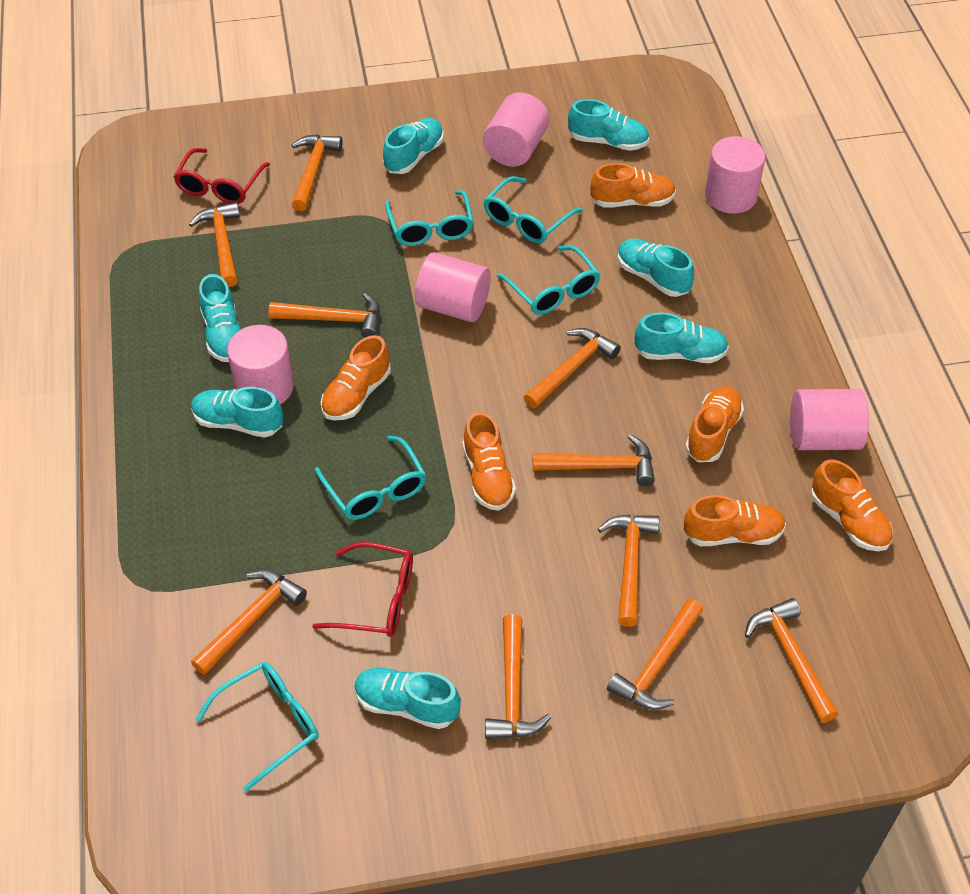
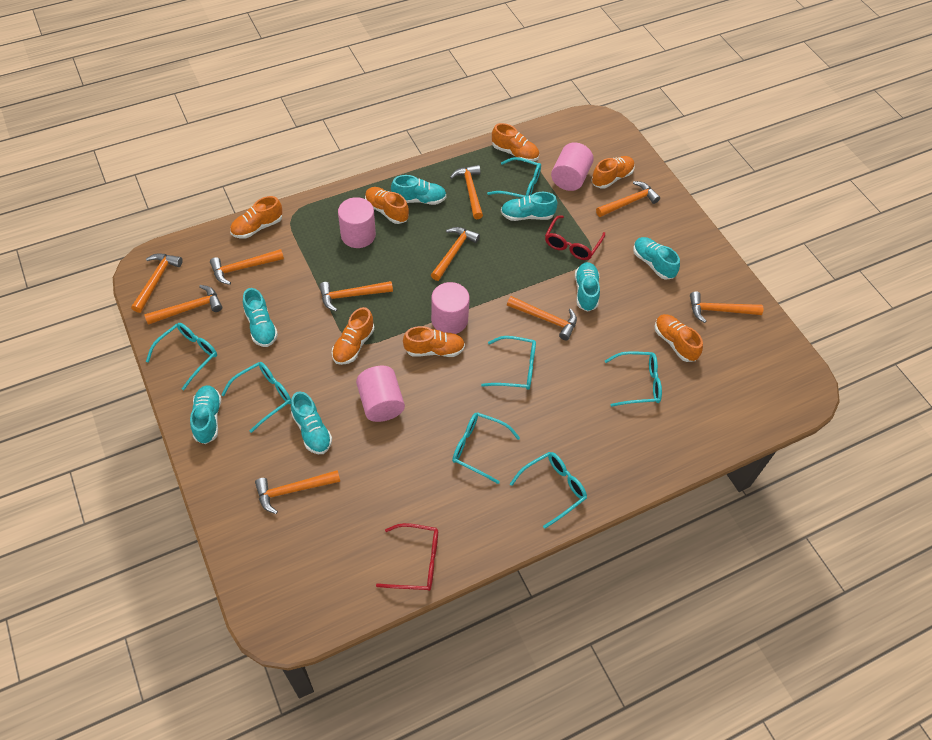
orange shoe: [321,335,391,420] [462,412,516,511] [591,163,676,208] [684,495,786,546] [685,386,744,462] [811,460,893,551] = 6 -> [230,196,282,239] [332,307,374,365] [365,187,409,224] [403,326,465,357] [492,123,539,162] [591,156,635,189] [655,314,703,362] = 7
pink cylinder: [227,325,294,404] [415,252,491,322] [483,92,550,167] [705,136,766,214] [790,389,869,450] = 5 -> [338,197,376,248] [356,366,405,422] [431,282,470,334] [551,142,594,191] = 4
turquoise glasses: [195,662,319,792] [315,435,426,520] [385,190,473,246] [484,176,583,243] [497,245,600,315] = 5 -> [146,323,217,390] [221,362,291,433] [452,412,520,484] [481,336,536,390] [487,157,541,198] [510,452,587,529] [605,351,662,407] = 7

